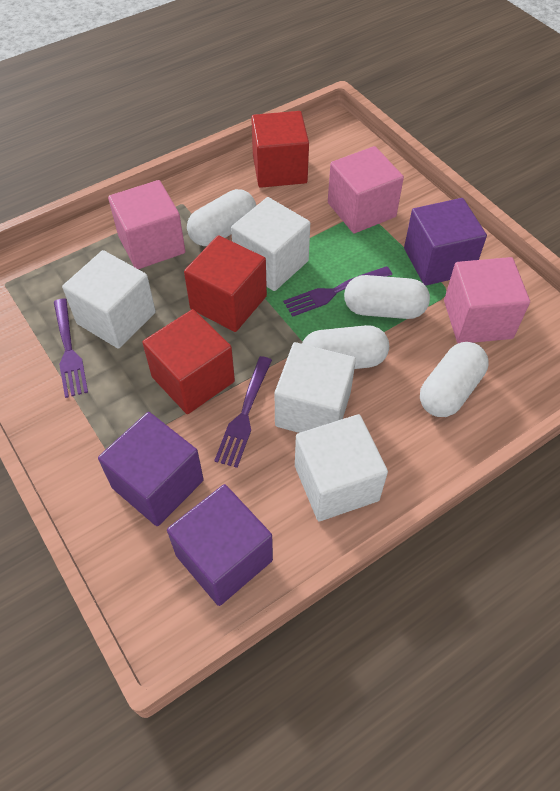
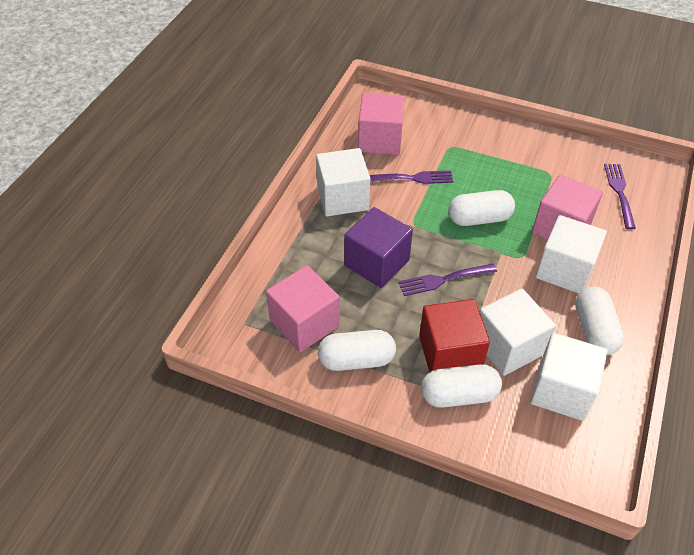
purple cube: [98,412,204,526] [167,484,273,606] [404,198,487,286] = 3 -> [344,207,413,288] = 1
red cube: [142,309,235,414] [184,235,267,332] [251,111,309,188] = 3 -> [419,299,490,372] = 1

